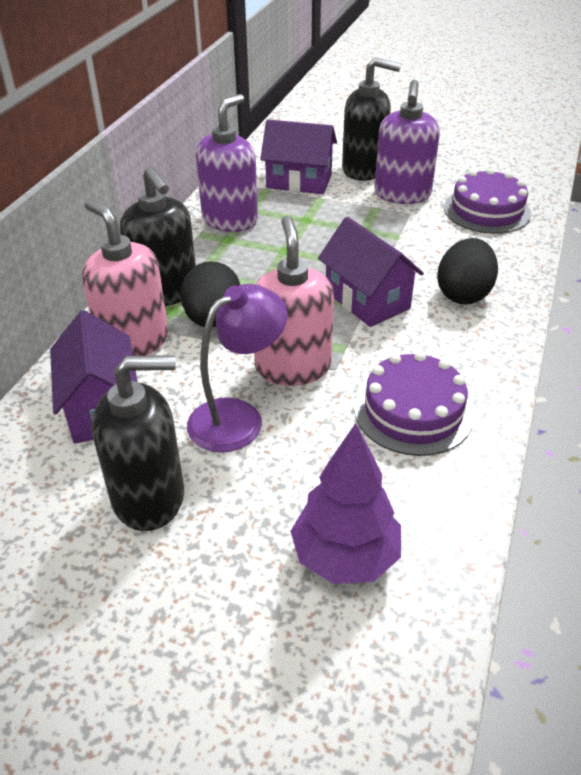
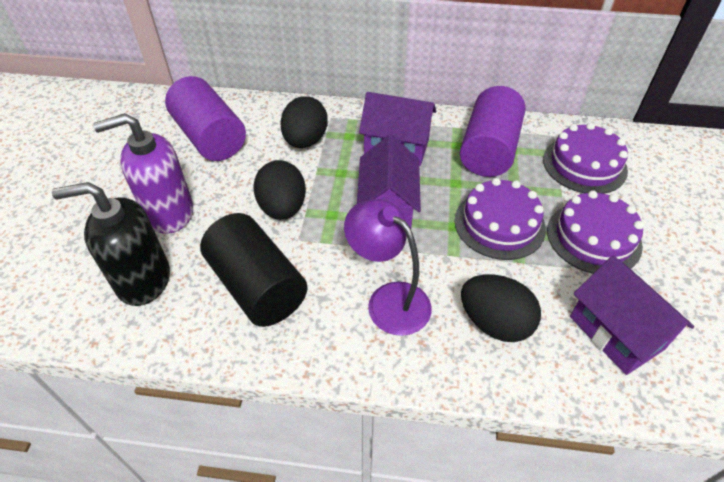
black cylinder: none = 0 -> [200,213,308,327] = 1
black egg: [181,261,240,327] [438,238,498,305] = 2 -> [254,160,306,220] [280,96,328,148] [461,274,541,342] = 3
black soap dispenser: [92,355,184,531] [120,166,196,306] [342,57,401,181] = 3 -> [52,182,170,306] = 1
pink soap dispenser: [82,199,168,356] [254,216,334,386] = 2 -> none = 0
purple cake: [354,351,474,456] [444,168,531,234] = 2 -> [454,178,546,260] [543,123,628,194] [547,190,644,274] = 3
purple cylinder: none = 0 -> [165,76,246,161] [460,86,525,177] = 2
purple soap dispenser: [196,94,258,232] [375,80,440,204] = 2 -> [93,113,193,234] = 1
purple tree: [290,423,401,584] = 1 -> none = 0

